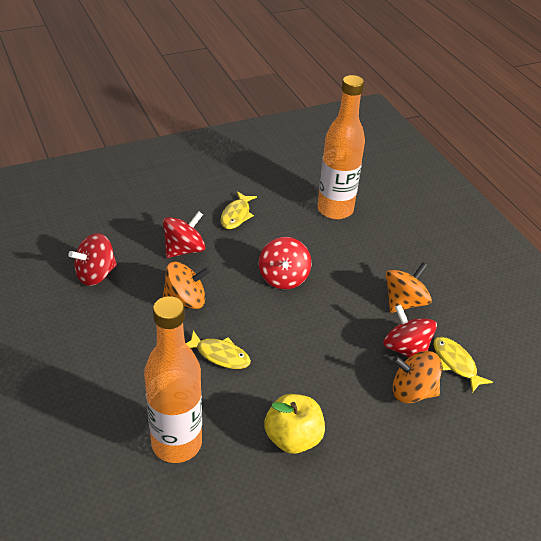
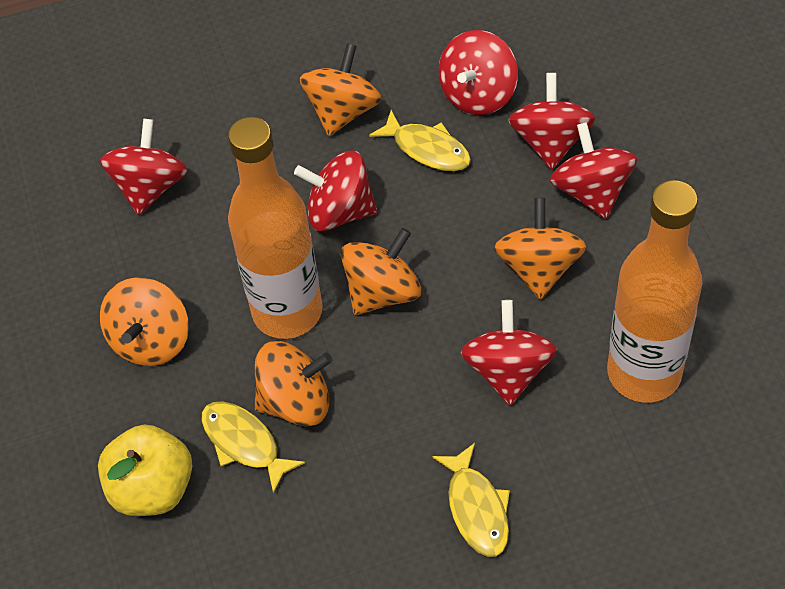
orange spinning top: [162,262,210,309] [386,262,432,313] [393,351,442,403] = 3 -> [100,277,189,366] [254,341,332,426] [300,44,382,136] [341,228,421,315] [494,198,586,300] = 5
red spinning top: [68,233,117,286] [163,211,205,258] [259,237,311,289] [383,305,437,357] = 4 -> [100,119,187,215] [294,151,377,231] [438,30,518,115] [460,300,557,406] [508,73,595,169] [550,122,637,219] = 6

